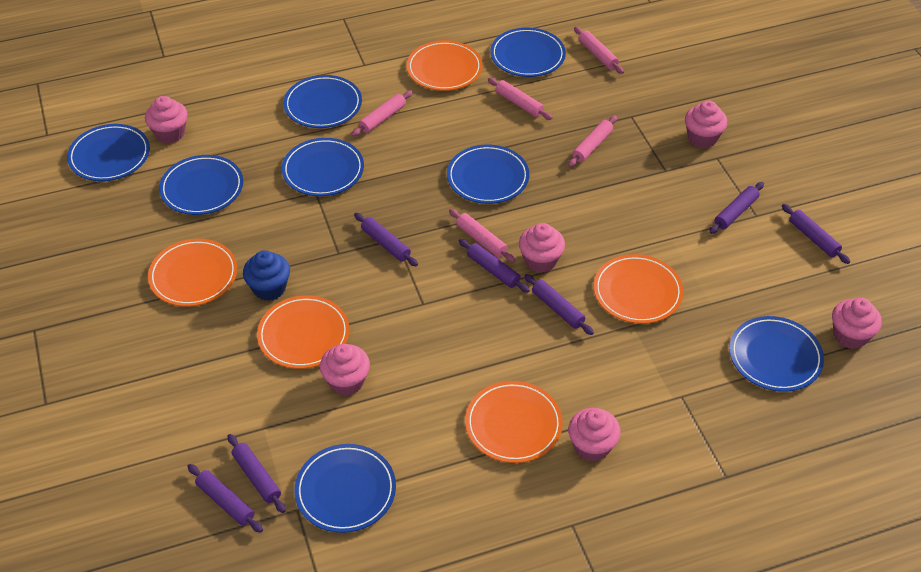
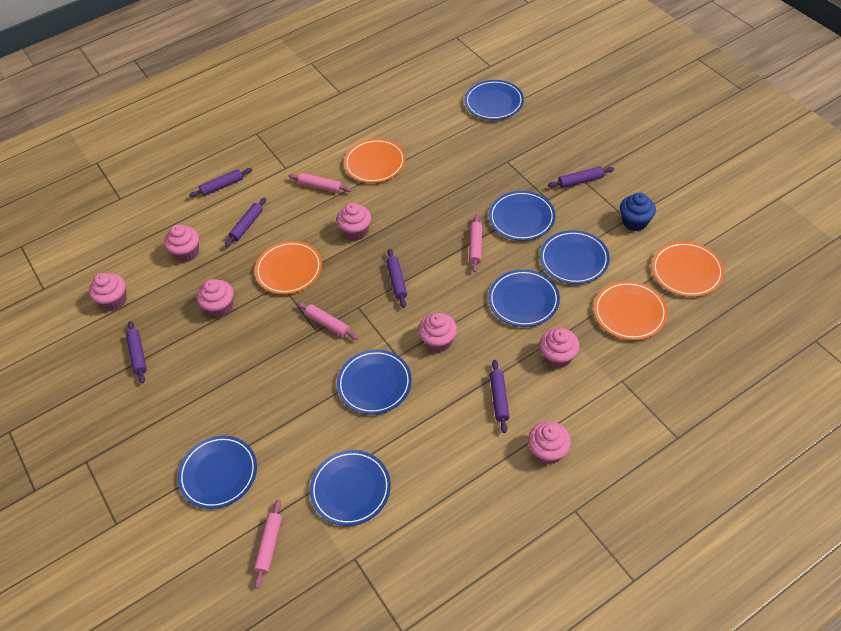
blue plate: [67,124,150,181] [159,155,243,215] [282,138,364,196] [284,75,362,128] [294,444,396,533] [447,145,529,204] [490,28,566,77] [729,316,824,392] = 8 -> [178,436,257,509] [310,450,391,526] [337,350,412,415] [465,80,524,120] [488,269,560,327] [489,191,555,241] [540,230,610,284] = 7
orange plate: [148,239,237,306] [257,295,349,369] [406,40,482,91] [465,381,563,463] [594,254,683,324] = 5 -> [255,241,322,294] [344,138,406,183] [594,281,668,340] [652,241,724,297] = 4
pink cupcake: [145,96,188,143] [320,344,370,396] [519,223,565,273] [568,408,621,462] [685,100,727,148] [832,298,882,349] = 6 -> [89,273,127,311] [164,225,199,262] [197,279,233,318] [337,203,371,241] [418,313,457,352] [528,421,571,465] [540,328,579,368] = 7
pink rolling pin: [351,90,413,137] [449,209,516,262] [488,78,552,120] [568,115,617,167] [574,27,624,74] = 5 -> [254,500,282,589] [288,173,352,193] [297,302,358,340] [469,214,482,272] = 4
purple rolling pin: [187,464,263,533] [228,434,286,513] [354,213,418,266] [459,239,530,293] [524,274,594,335] [709,182,764,234] [782,204,850,264] = 7 -> [126,321,147,383] [189,168,252,197] [225,198,266,248] [386,249,407,308] [490,360,510,433] [548,166,614,188] = 6

